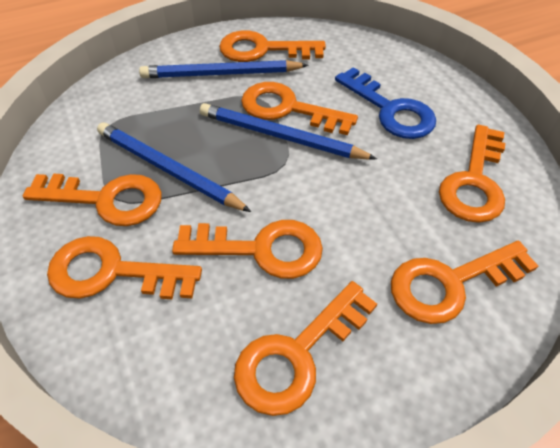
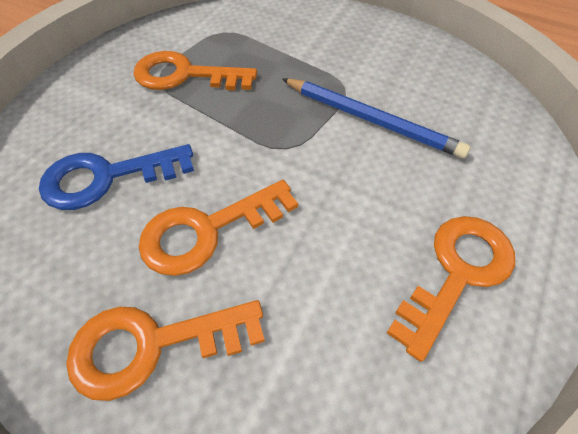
blue pencil: [97,122,251,212] [139,60,309,78] [200,103,377,160] = 3 -> [282,78,470,158] = 1
orange key: [23,173,162,226] [47,236,202,299] [172,220,323,279] [219,30,326,62] [234,281,377,416] [241,82,358,135] [391,241,538,324] [439,124,505,223] = 8 -> [66,300,265,401] [133,51,257,90] [139,180,298,276] [387,216,515,362] = 4

